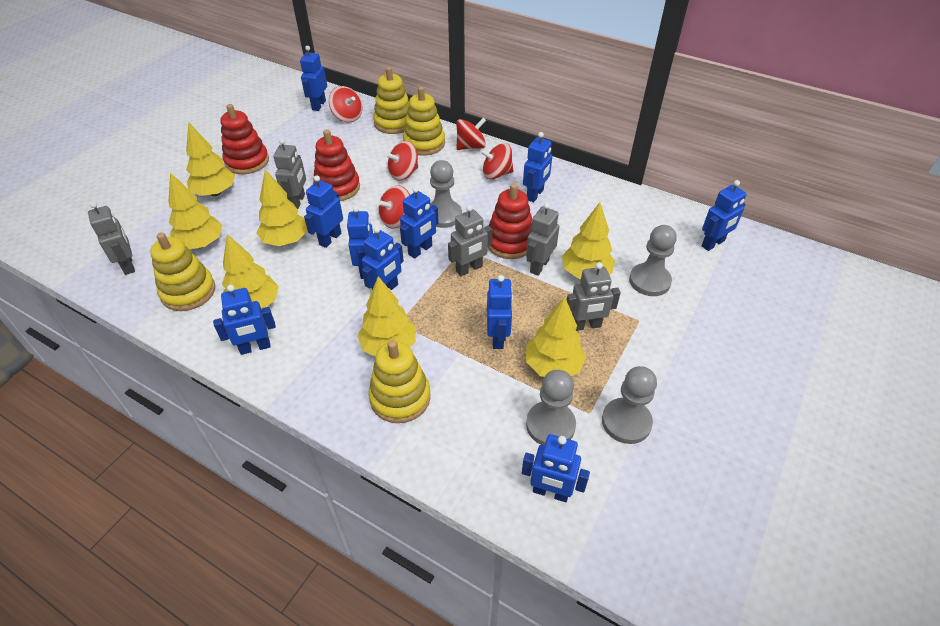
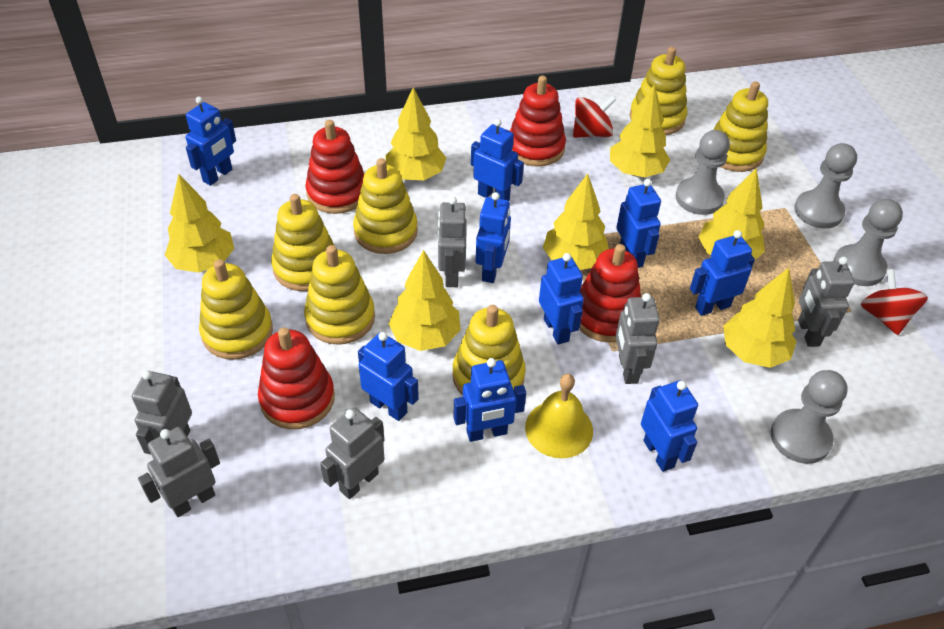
blue robot: [213,285,276,355] [300,46,327,111] [304,176,343,248] [347,206,373,279] [362,227,404,290] [400,187,439,259] [487,275,513,349] [522,434,590,502] [523,132,552,202] [702,180,747,251] = 10 -> [186,97,236,186] [358,332,419,421] [454,358,526,442] [471,119,524,201] [476,192,511,283] [539,253,584,344] [616,179,661,268] [641,380,698,472] [690,230,755,316] = 9
grey robot: [88,202,135,275] [273,139,306,209] [448,205,492,276] [526,203,560,276] [567,262,621,331] = 5 -> [132,370,192,454] [138,427,220,517] [320,407,385,499] [437,197,467,287] [615,293,660,384] [798,257,854,347] = 6
red spinning top: [329,86,363,122] [378,185,410,228] [386,141,418,180] [456,117,486,150] [480,143,513,180] = 5 -> [573,96,616,138] [861,269,928,335] = 2
red stacking toy: [221,104,269,174] [313,129,360,201] [488,183,532,259] = 3 -> [258,327,335,429] [305,120,364,214] [510,76,566,167] [579,244,641,342] = 4
yellow bell: none = 0 -> [525,374,593,458] = 1
yellow stacking toy: [150,232,215,311] [368,340,431,423] [373,67,410,134] [403,87,445,156] = 4 -> [199,259,273,360] [271,194,335,291] [304,245,375,345] [353,158,418,254] [452,305,526,395] [630,47,687,135] [714,81,768,172] = 7

